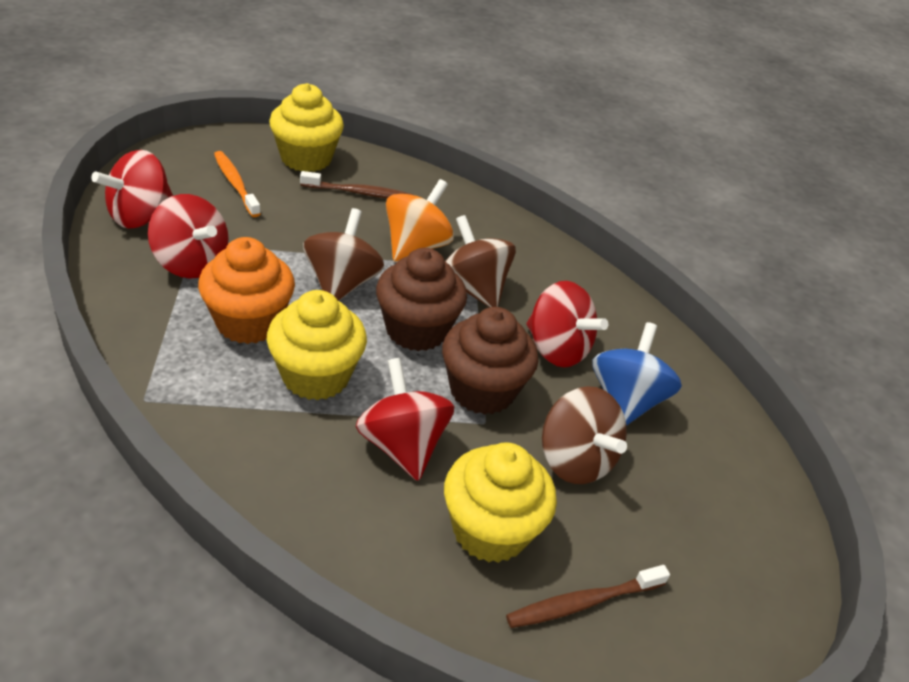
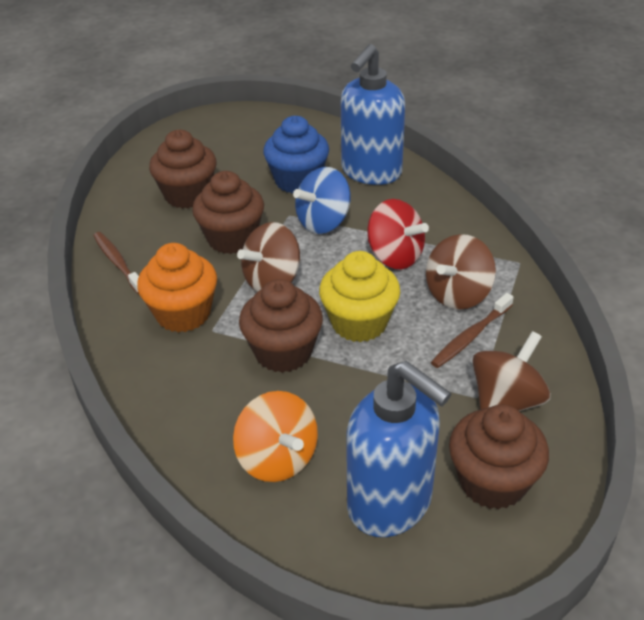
blue cupcake: none = 0 -> [263,116,329,193] = 1
blue soap dispenser: none = 0 -> [341,44,405,185] [346,361,452,537] = 2
brown cupcake: [376,248,467,351] [442,307,538,415] = 2 -> [149,130,217,209] [192,171,264,254] [239,279,323,373] [449,405,549,510] = 4
orange toothbrush: [214,151,261,217] = 1 -> none = 0
red spinning top: [91,150,173,229] [148,194,229,278] [356,358,454,481] [526,281,608,368] = 4 -> [367,199,429,269] = 1
yellow cupcake: [267,290,367,401] [269,83,344,172] [444,442,557,563] = 3 -> [319,251,400,342] = 1

